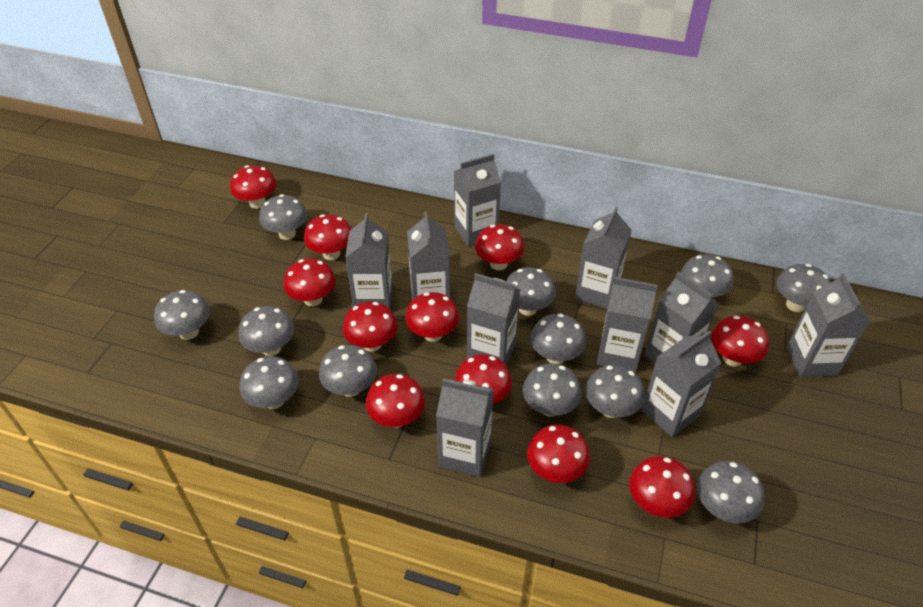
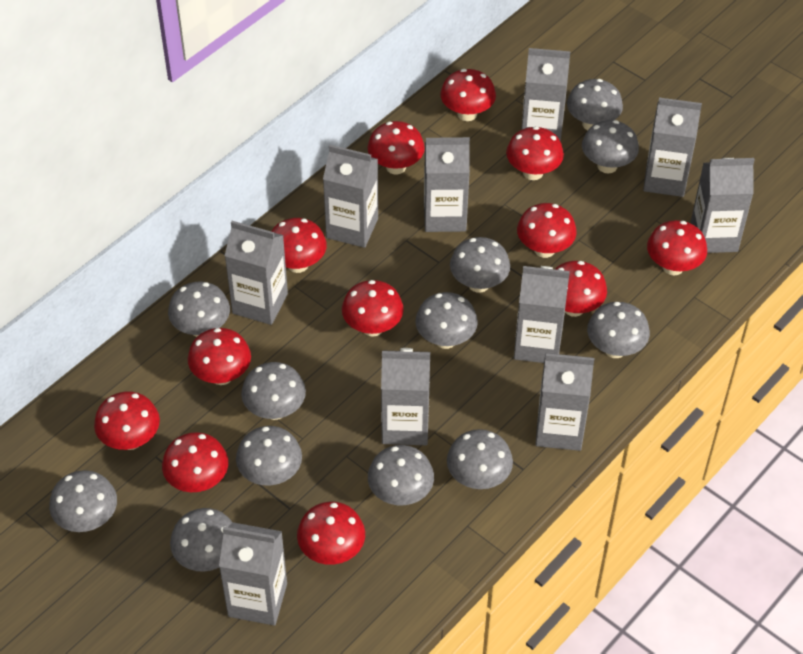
red mushroom: [230,165,277,209] [283,258,336,306] [304,214,351,260] [342,302,397,352] [366,374,425,428] [405,292,459,342] [454,354,512,404] [475,224,525,271] [527,425,590,483] [629,456,695,518] [711,316,769,367] = 11 -> [94,391,160,450] [162,432,228,492] [188,328,251,385] [271,218,327,273] [297,502,365,565] [342,280,404,336] [368,121,425,174] [440,69,496,121] [506,126,564,180] [517,203,577,258] [555,261,607,317] [647,220,707,276] = 12

